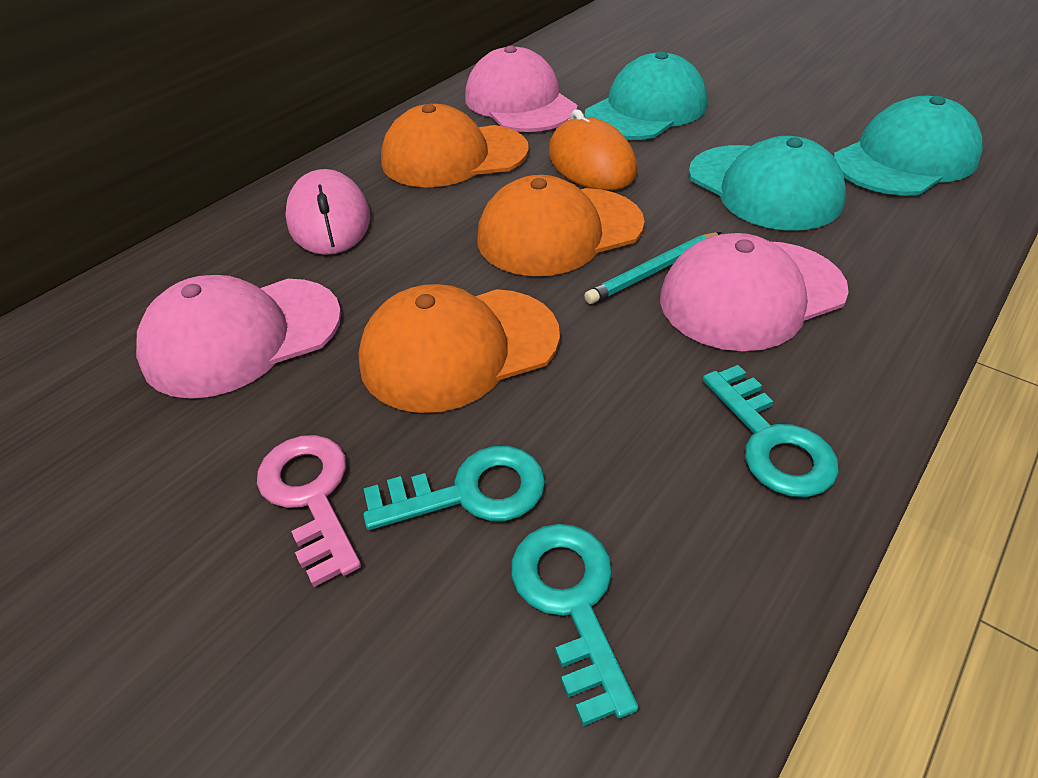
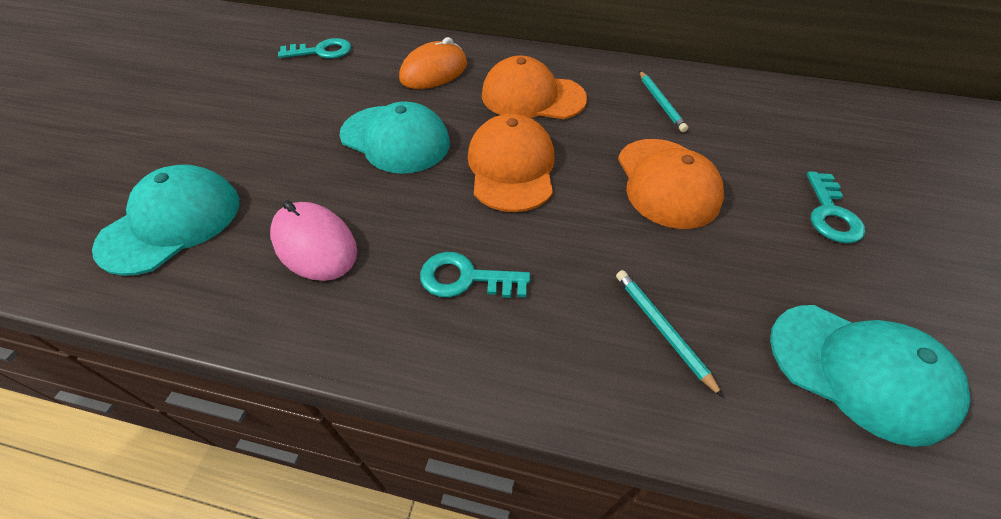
pink cap: [136,275,341,399] [465,45,578,132] [660,233,849,351] = 3 -> none = 0
pink key: [257,435,361,587] = 1 -> none = 0
turquoise pencil: [584,232,721,304] = 1 -> [616,270,724,398] [639,71,688,132] = 2

